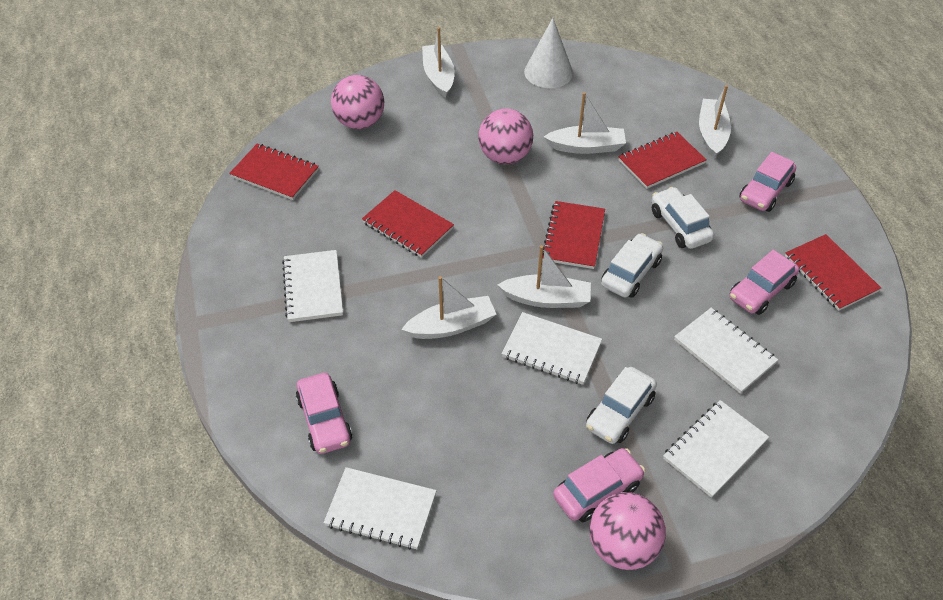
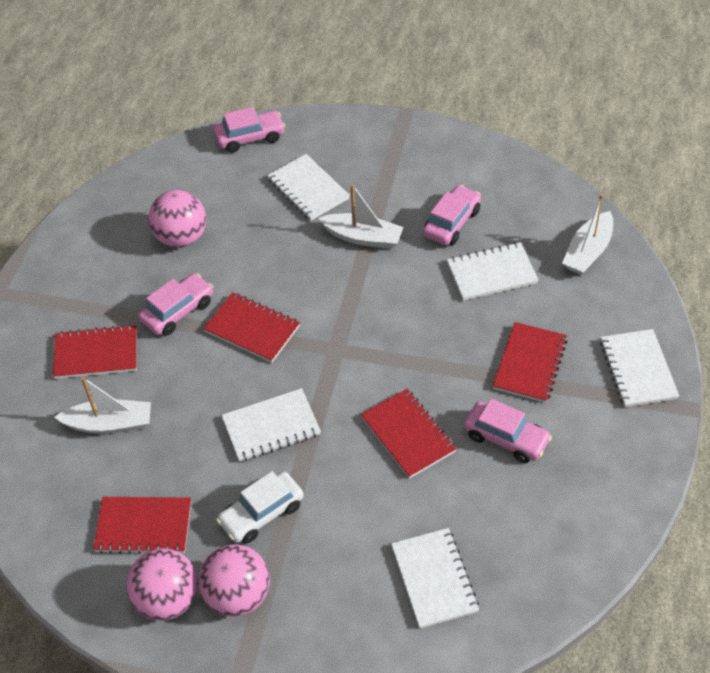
white boat: [401,276,496,339] [422,27,455,98] [498,245,591,308] [544,92,626,154] [699,85,731,159] = 5 -> [55,377,151,434] [318,184,404,249] [562,194,613,275] = 3
white car: [586,367,657,444] [601,233,663,298] [652,187,714,249] = 3 -> [216,471,303,543] = 1
white cone: [524,18,573,88] = 1 -> none = 0

